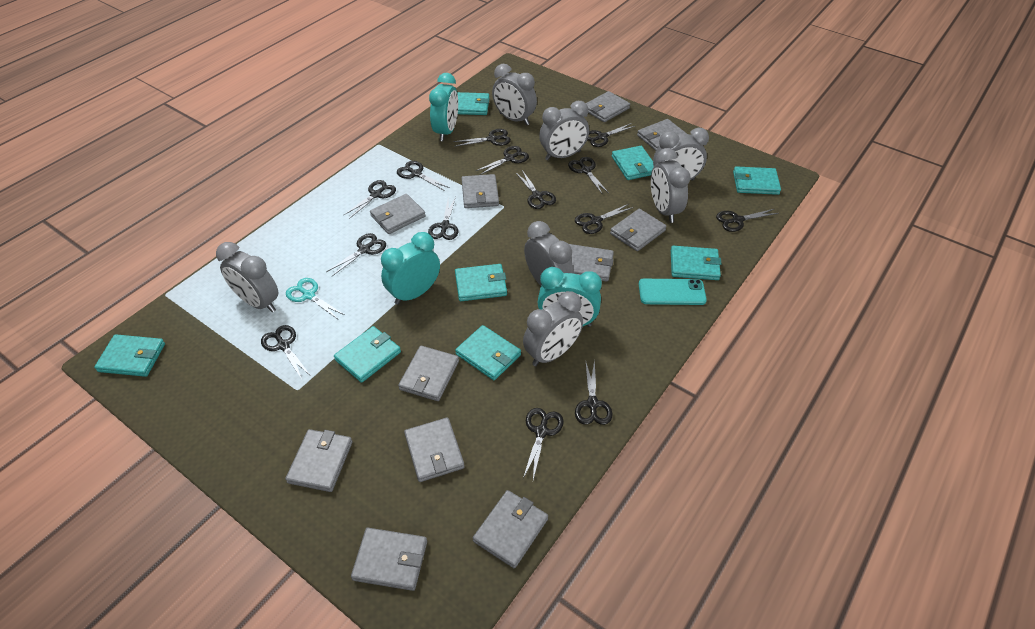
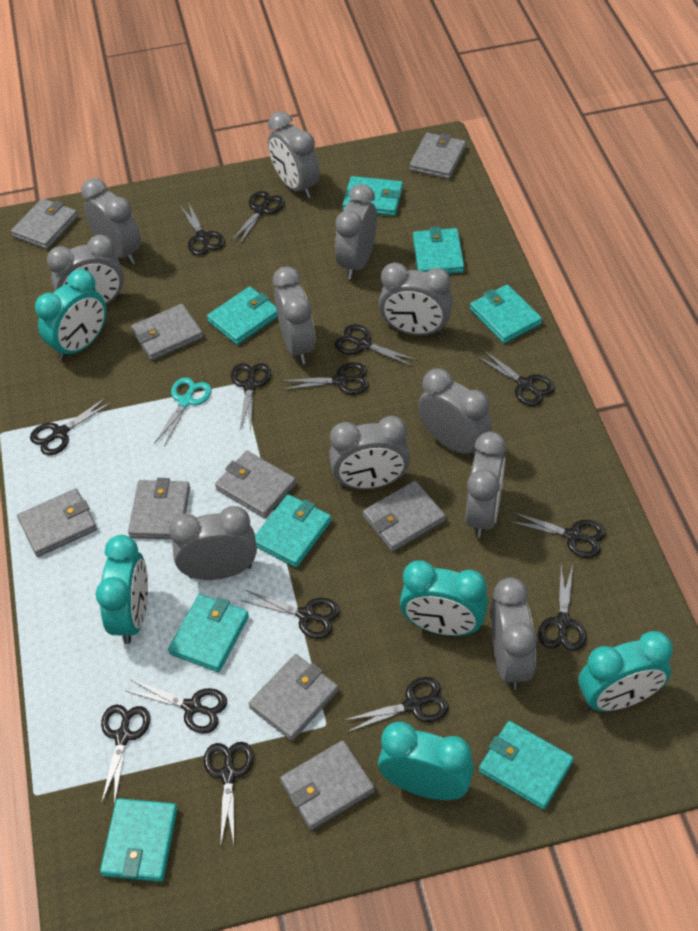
grey clock: [216,242,278,312] [492,64,537,125] [523,291,583,366] [524,221,574,286] [539,101,589,160] [651,148,690,223] [653,128,709,181] = 7 -> [47,235,124,304] [81,178,141,264] [169,506,257,580] [268,111,320,198] [273,266,316,364] [329,416,410,490] [335,184,377,279] [379,263,453,335] [418,368,492,457] [465,432,506,538] [491,578,537,690] = 11
grey wallet: [285,429,353,492] [351,528,427,591] [370,194,426,234] [398,346,459,401] [404,417,465,482] [461,174,499,208] [473,490,548,568] [569,244,614,282] [586,91,630,122] [610,209,667,251] [637,119,687,151] = 11 -> [11,198,78,249] [17,489,97,557] [128,478,190,539] [131,304,203,360] [215,451,296,518] [248,654,339,741] [280,740,375,830] [363,481,446,551] [410,133,466,179] = 9
turquoise clock: [381,232,440,305] [429,73,458,141] [537,267,602,327] = 3 -> [35,269,107,361] [96,535,148,644] [378,721,474,800] [400,560,488,636] [579,631,673,711] = 5
turquoise phone: [639,279,707,305] = 1 -> none = 0

